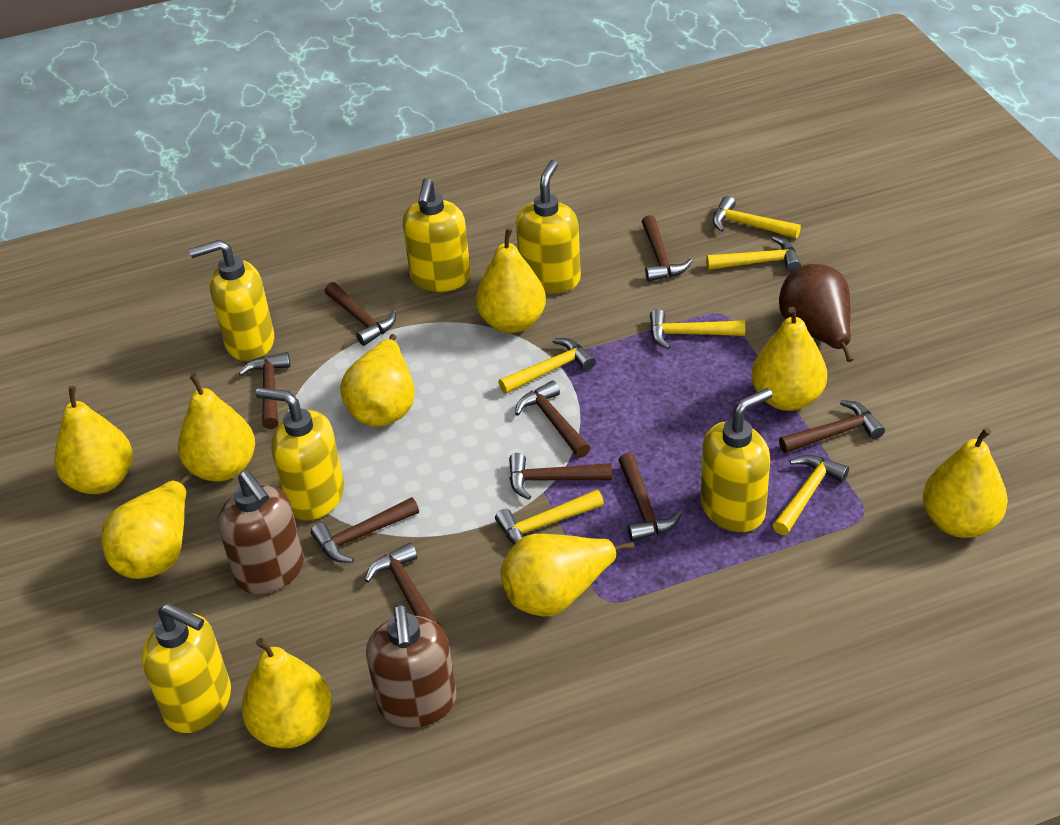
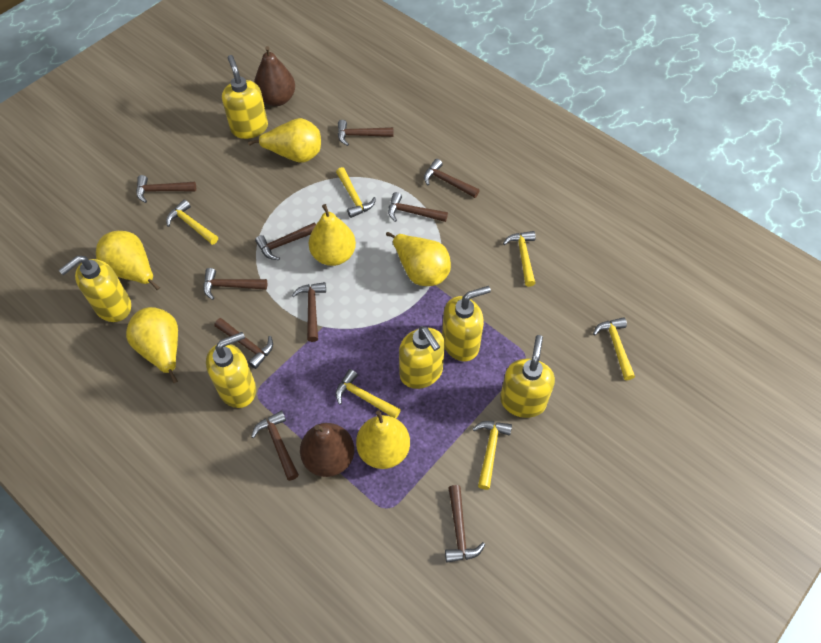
brown hammer: [238,352,291,429] [311,497,419,563] [325,282,396,346] [365,543,441,626] [509,453,612,500] [515,380,590,458] [618,453,682,542] [642,215,692,282] [779,400,885,453] = 9 -> [136,175,196,203] [204,268,267,300] [215,318,273,369] [251,411,299,481] [255,222,316,260] [292,282,326,342] [338,120,393,146] [388,192,448,222] [424,159,480,198] [445,485,485,563] = 10
brown pear: [779,264,854,362] = 1 -> [254,46,295,106] [300,423,354,477] = 2
brown soap dispenser: [218,471,304,594] [366,604,456,728] = 2 -> none = 0
yellow pear: [54,386,133,494] [101,473,192,579] [178,374,255,482] [242,638,332,748] [340,334,415,427] [476,228,546,333] [500,534,635,616] [751,307,827,411] [923,427,1008,538] = 9 -> [96,231,160,290] [126,307,178,383] [248,118,321,163] [309,204,356,266] [356,410,410,469] [386,232,451,286] = 6

